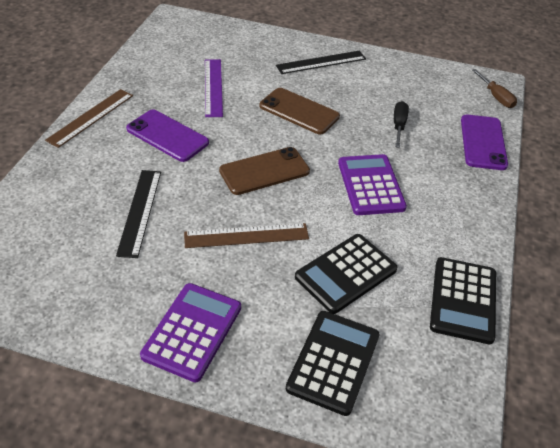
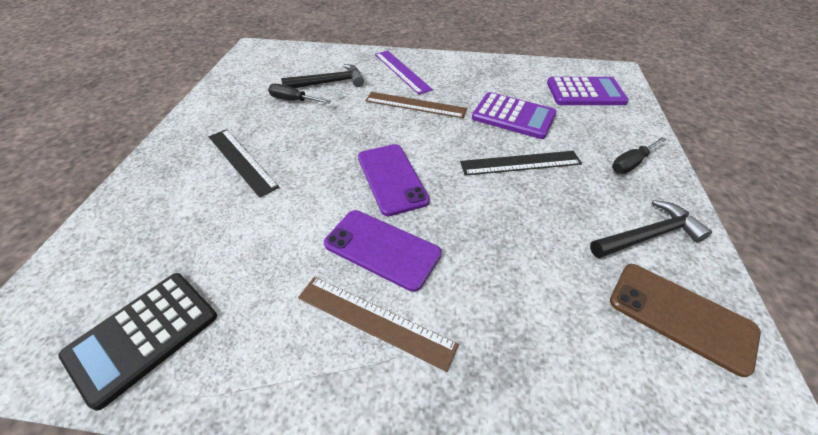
black calculator: [286,311,379,416] [295,234,397,314] [430,257,496,344] = 3 -> [58,273,217,411] = 1
black hammer: none = 0 -> [281,64,364,88] [590,200,712,258] = 2
black screwdriver: [394,101,409,148] = 1 -> [268,84,332,104] [612,137,667,174] = 2
brown phone: [219,147,310,195] [260,88,340,134] = 2 -> [610,264,761,377] = 1
brown screwdriver: [472,69,517,108] = 1 -> none = 0

